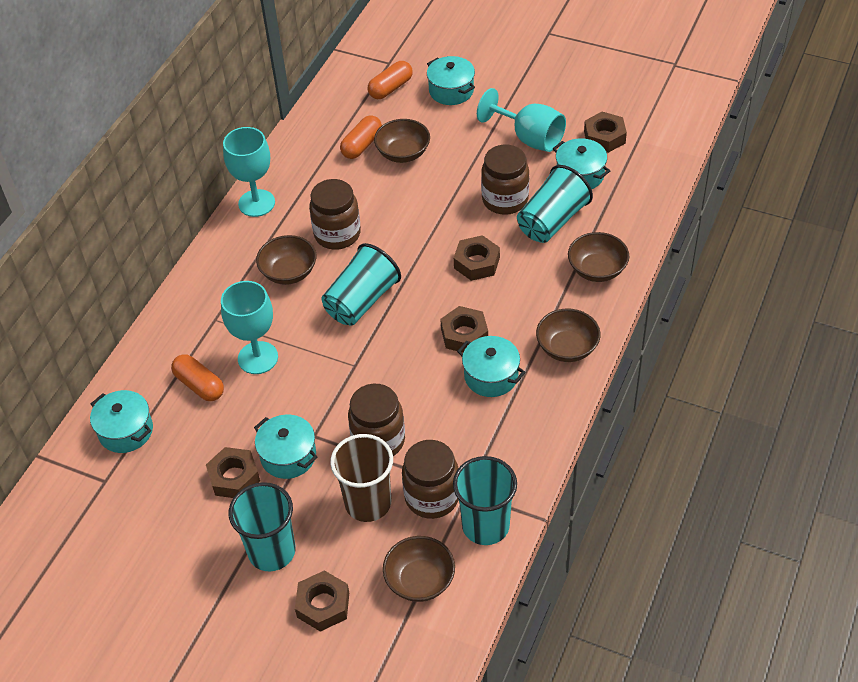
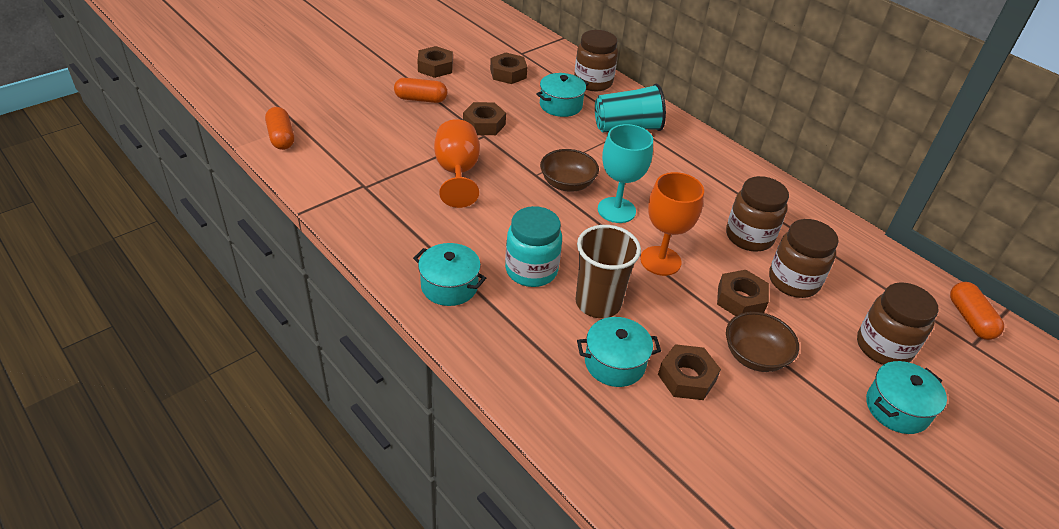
brown bowl: [256,235,316,285] [374,119,430,163] [383,536,455,602] [536,309,601,362] [568,232,629,282] = 5 -> [540,149,599,192] [726,312,799,372] = 2
orange goblet: none = 0 -> [434,119,480,208] [640,172,704,276] = 2
turquoise cup: [229,482,296,572] [322,243,401,325] [453,456,517,545] [517,165,593,243] = 4 -> [595,84,666,133] = 1
turquoise goblet: [221,281,278,374] [223,127,275,217] [477,88,566,152] = 3 -> [598,124,653,223] = 1
turquoise jar: none = 0 -> [505,206,562,287] = 1
turquoise pot: [90,390,153,453] [254,415,318,479] [427,56,475,105] [457,336,526,397] [553,138,610,189] = 5 -> [413,243,486,306] [536,73,589,117] [577,317,661,387] [866,361,947,434] = 4

